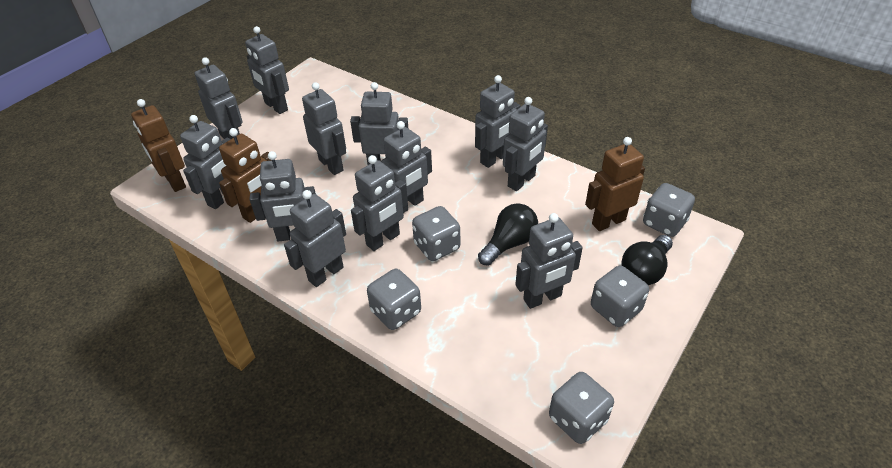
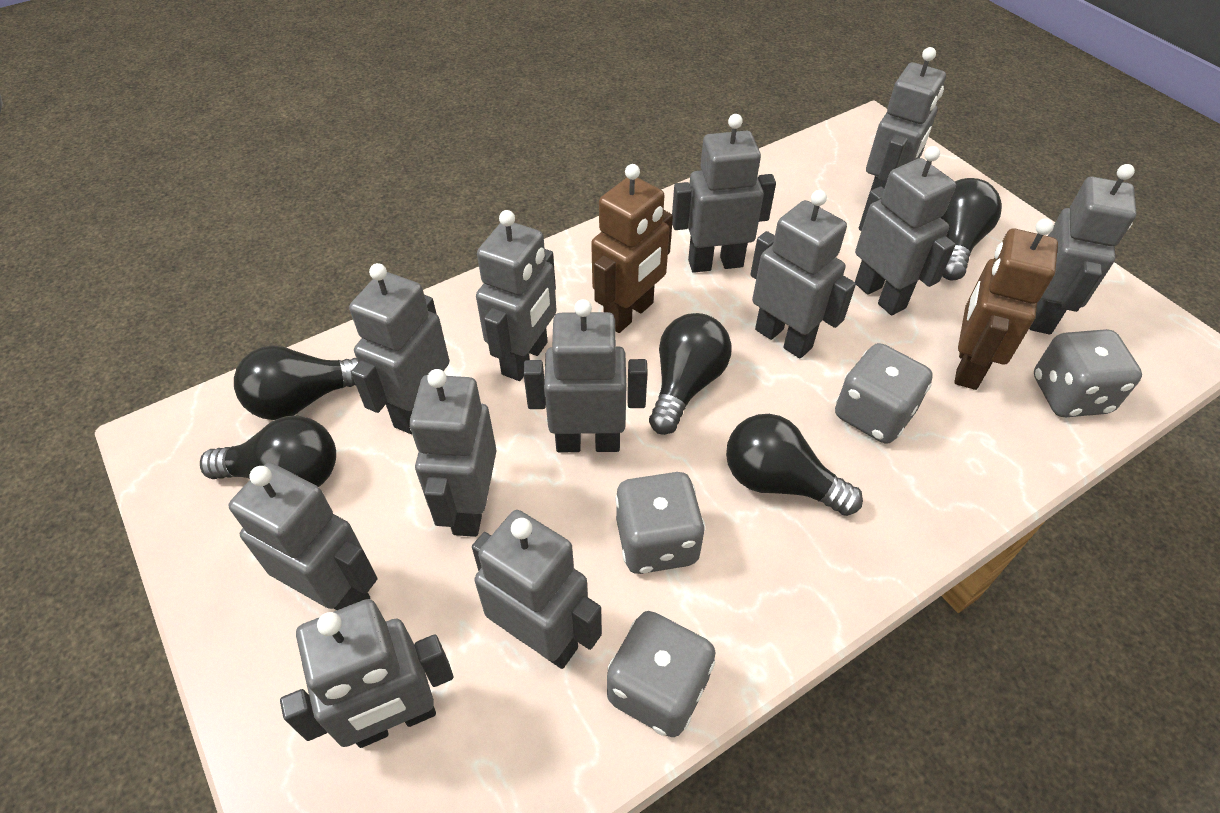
black light bulb: [478,203,538,266] [621,235,673,285] = 2 -> [200,416,336,487] [234,345,358,420] [649,313,732,435] [726,414,863,516] [941,178,1002,281] = 5
brown robot: [131,99,186,192] [219,128,272,223] [585,137,645,231] = 3 -> [591,164,673,333] [954,218,1058,390] = 2
grey dice: [367,269,421,330] [412,206,460,261] [549,372,614,444] [591,265,649,327] [643,183,695,237] = 5 -> [607,611,716,737] [615,472,705,574] [835,343,933,444] [1034,329,1142,417] = 4

